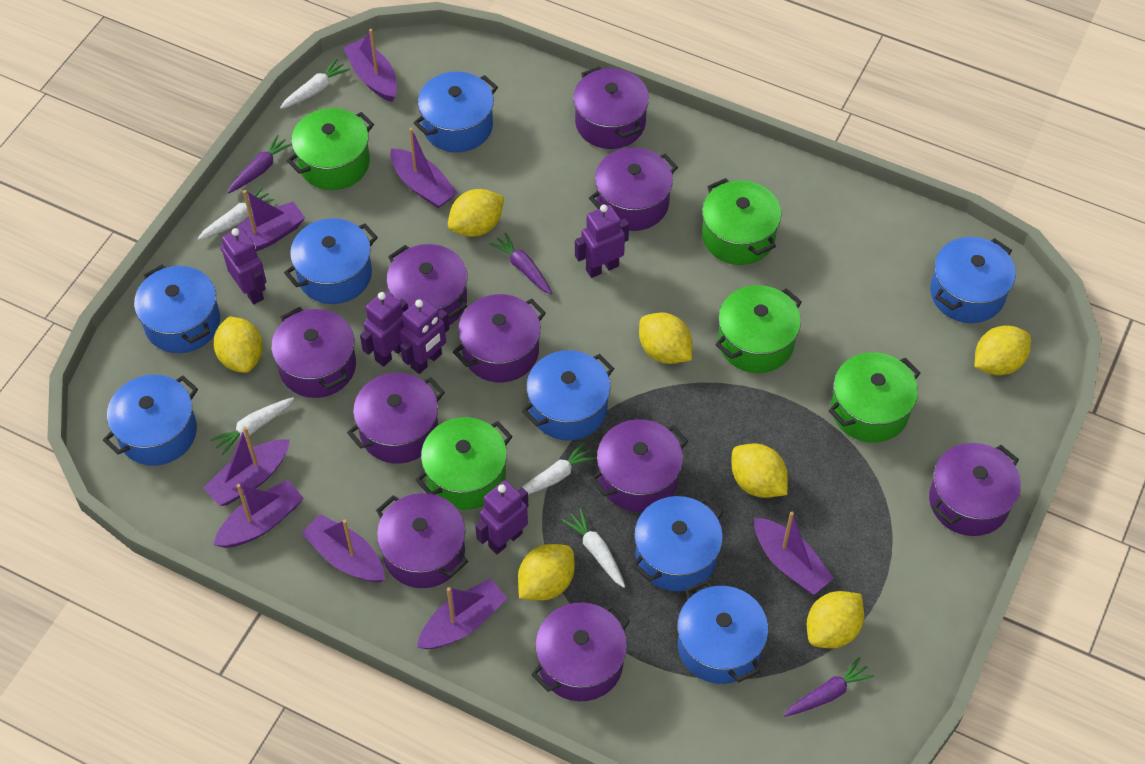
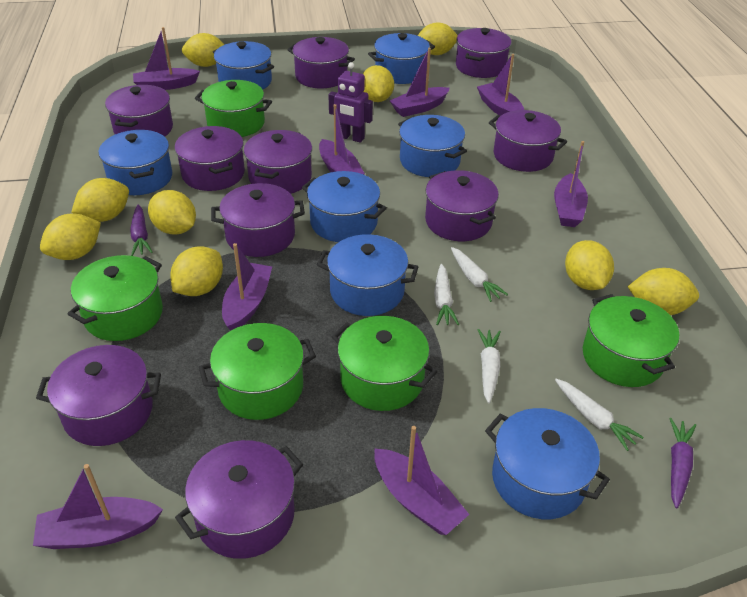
blue pot: [103,375,198,466] [134,264,220,353] [284,218,378,304] [414,72,498,152] [522,350,614,441] [632,496,723,591] [677,580,768,684] [930,237,1016,323] = 8 -> [98,130,172,195] [213,41,274,89] [302,171,387,242] [317,234,418,316] [368,33,435,84] [398,115,467,177] [485,408,610,519] = 7
purple carrot: [228,134,292,193] [489,233,553,295] [784,657,874,717] = 3 -> [130,205,153,256] [669,418,696,509] = 2
purple robot: [222,227,266,304] [360,290,408,367] [400,298,449,374] [475,480,528,554] [575,204,629,278] = 5 -> [329,62,373,143] = 1
white carrot: [198,187,274,240] [210,397,294,455] [280,59,350,109] [522,442,597,495] [562,508,625,588] = 5 -> [434,264,459,325] [451,247,508,302] [478,329,501,403] [555,379,644,451] = 4
yellow lemon: [213,316,263,373] [448,189,504,237] [518,544,575,601] [639,313,692,364] [731,443,788,498] [807,591,864,648] [975,325,1031,375] = 7 -> [40,214,101,260] [71,178,129,222] [148,190,196,235] [170,246,223,296] [182,33,224,67] [363,65,394,102] [418,23,458,55] [565,240,614,290] [628,268,699,315] = 9

